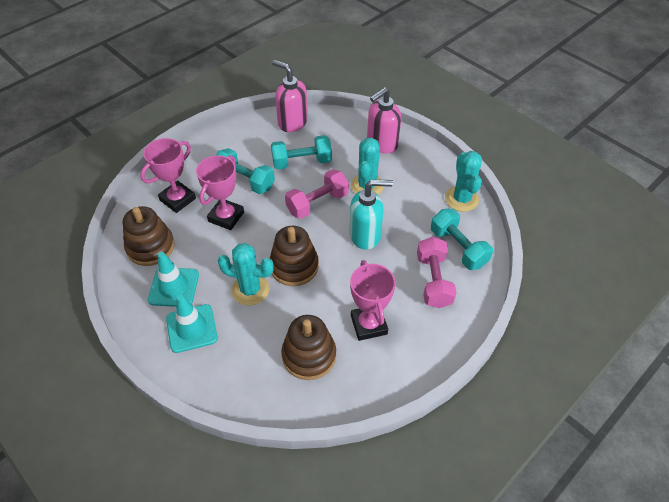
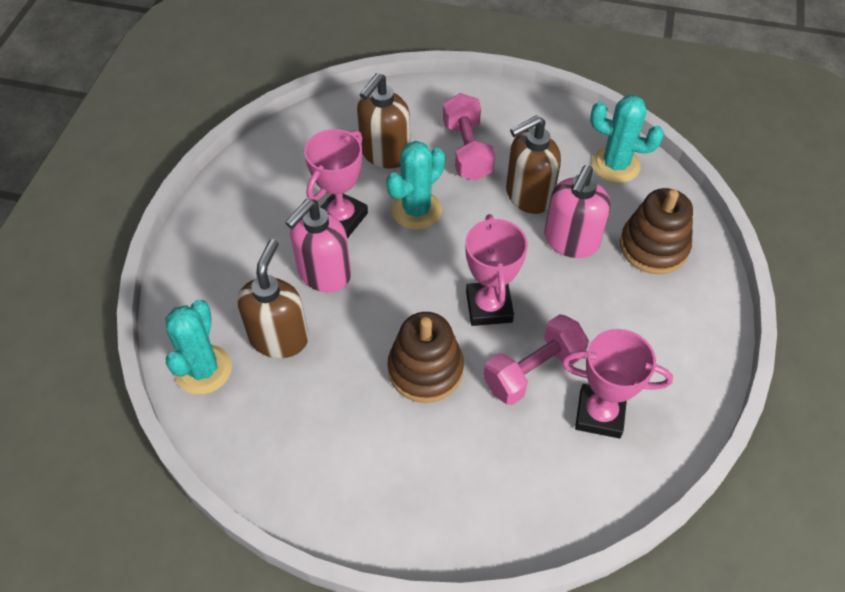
brown soap dispenser: none = 0 -> [237,239,309,358] [357,73,410,169] [506,115,561,214] = 3
brown stacking toy: [123,206,175,266] [270,226,319,286] [281,315,336,380] = 3 -> [388,312,464,403] [620,188,693,274] = 2
turquoise dumbbell: [216,148,275,194] [271,135,332,170] [431,209,493,270] = 3 -> none = 0
turquoise soap dispenser: [349,179,393,250] = 1 -> none = 0
turquoise traffic cone: [148,252,199,307] [166,295,218,353] = 2 -> none = 0

